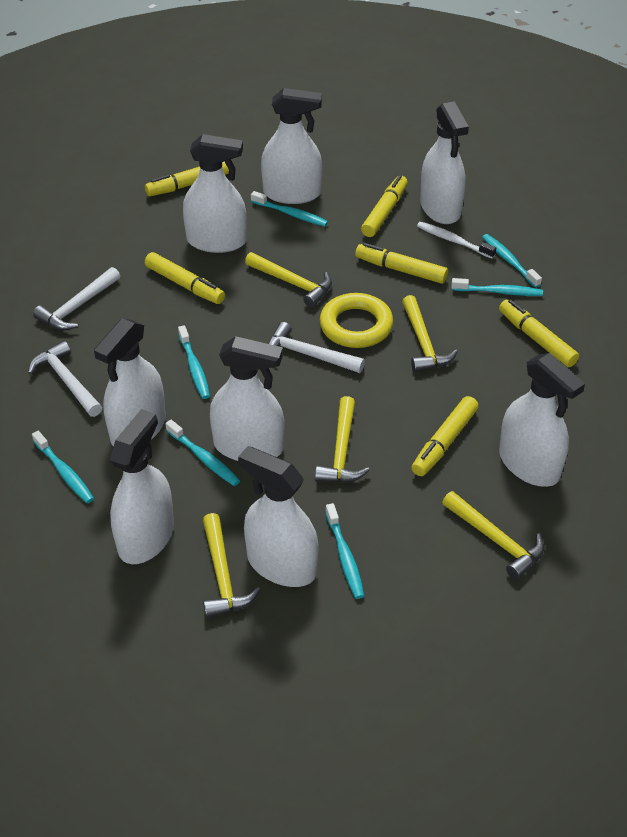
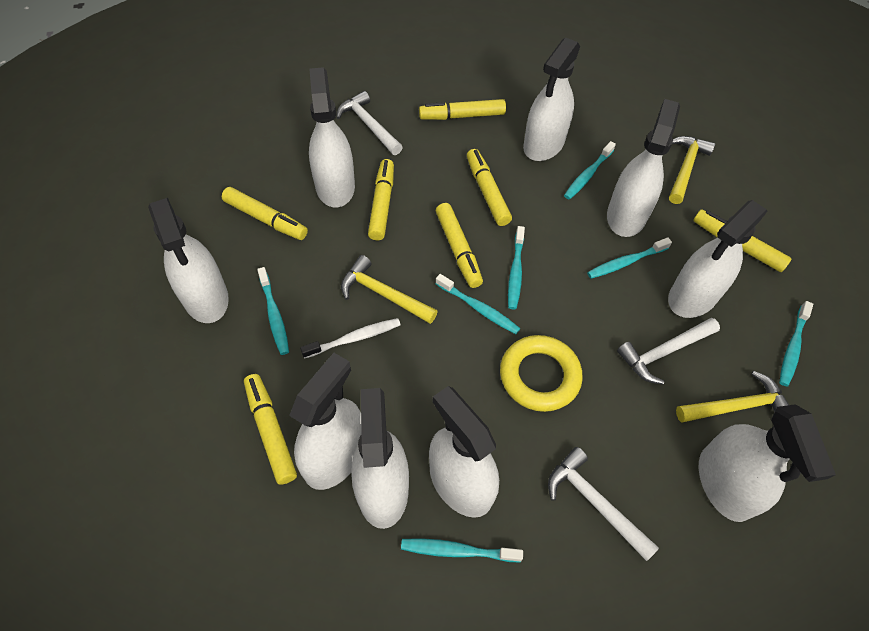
white spray bottle: [94,318,166,447] [110,409,174,564] [183,134,247,253] [210,336,284,461] [238,446,319,587] [261,88,322,204] [420,101,469,224] [499,353,585,487] = 8 -> [148,198,229,323] [289,353,362,490] [309,67,355,208] [351,388,409,529] [429,386,499,518] [523,37,580,161] [607,99,680,237] [668,200,767,318] [699,404,836,522] = 9
yellow hammer: [203,513,260,618] [245,252,332,307] [315,396,370,483] [402,295,458,372] [442,491,544,580] = 5 -> [341,255,438,324] [669,136,715,204] [676,371,789,423] = 3
yellow marker: [145,162,229,196] [145,252,225,304] [355,243,448,284] [361,175,408,237] [411,396,479,476] [499,299,579,367] = 6 -> [222,187,308,240] [244,374,297,485] [368,159,394,240] [419,99,506,120] [436,203,483,288] [467,149,512,226] [693,209,792,272] = 7

